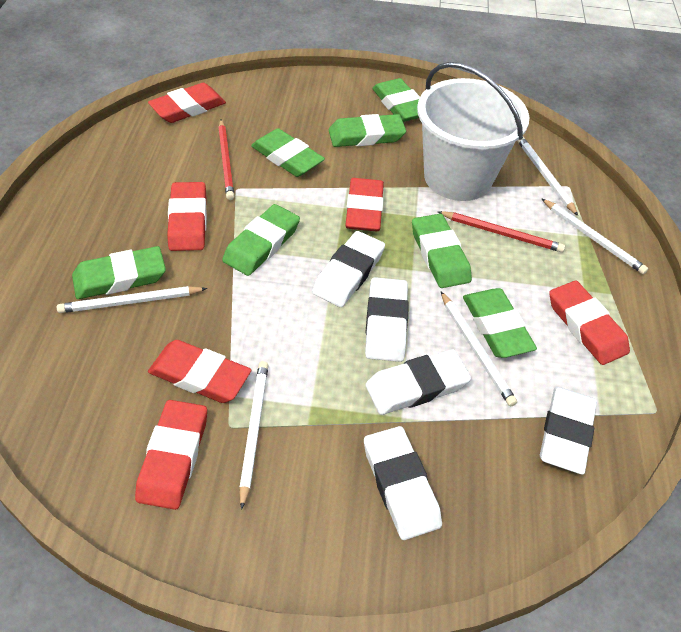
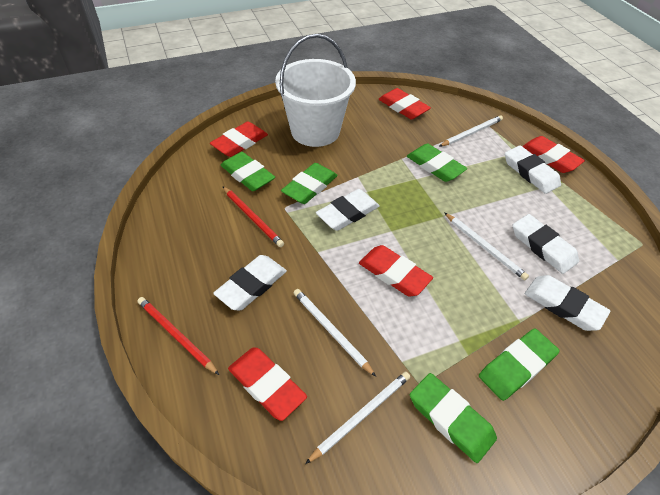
green eraser: [72,246,166,299] [222,204,300,276] [251,128,325,177] [329,114,406,147] [372,78,420,122] [412,214,472,288] [463,288,537,358] = 7 -> [221,152,275,191] [281,163,338,204] [407,144,467,182] [410,373,497,463] [479,328,560,401] = 5
red eraser: [135,400,207,510] [148,83,226,123] [148,340,251,403] [167,182,207,251] [345,178,384,231] [549,280,630,365] = 6 -> [210,121,268,157] [228,347,307,421] [359,245,433,297] [379,88,431,120] [522,136,585,173] = 5
white pencil: [57,286,207,313] [239,361,268,510] [441,292,517,407] [517,137,578,216] [541,198,648,274] = 5 -> [294,289,376,377] [305,372,410,464] [440,115,503,146] [444,212,529,280] = 4

